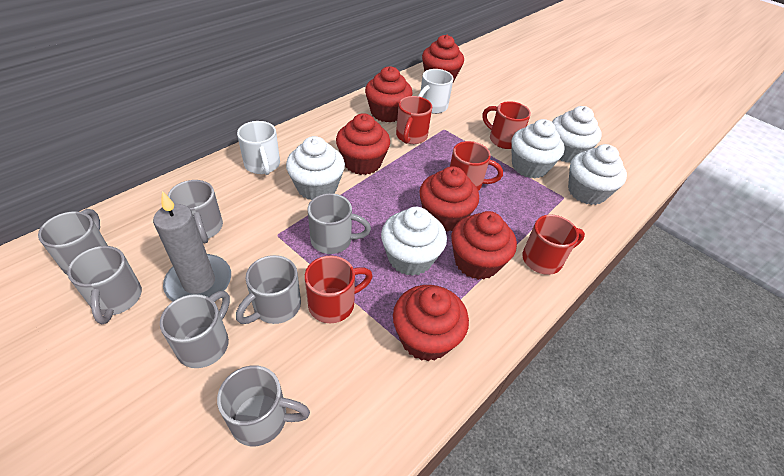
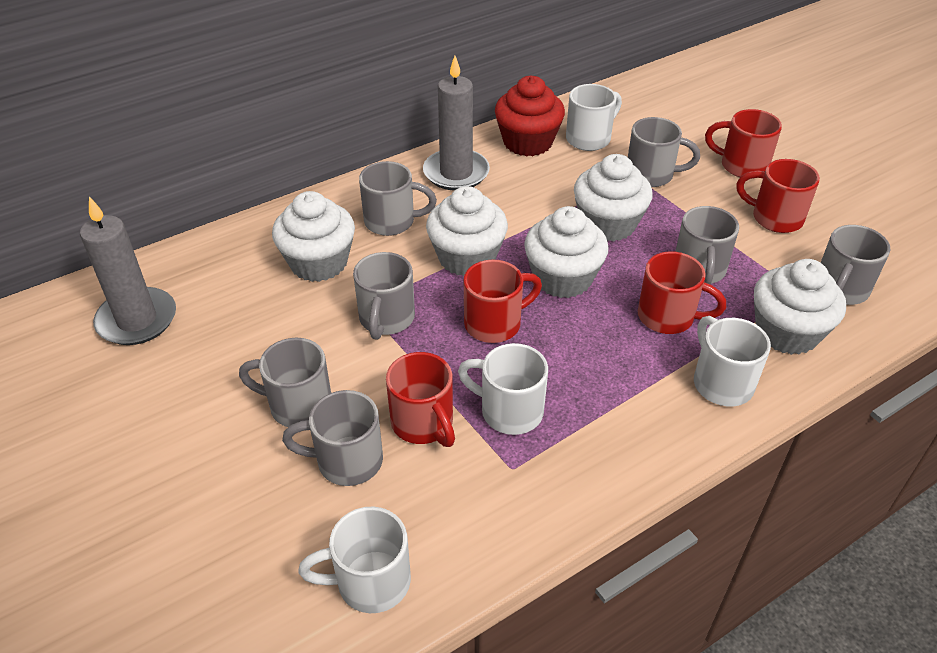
grey candle: [153,191,231,301] = 1 -> [80,197,176,345] [423,56,490,191] = 2
red cupcake: [336,113,390,175] [365,66,413,123] [393,285,469,361] [420,166,479,232] [422,35,464,83] [451,211,517,280] = 6 -> [495,76,565,157] = 1
white mug: [237,121,280,175] [418,69,454,114] = 2 -> [298,507,411,613] [458,343,548,435] [566,84,622,151] [694,316,771,406] = 4

